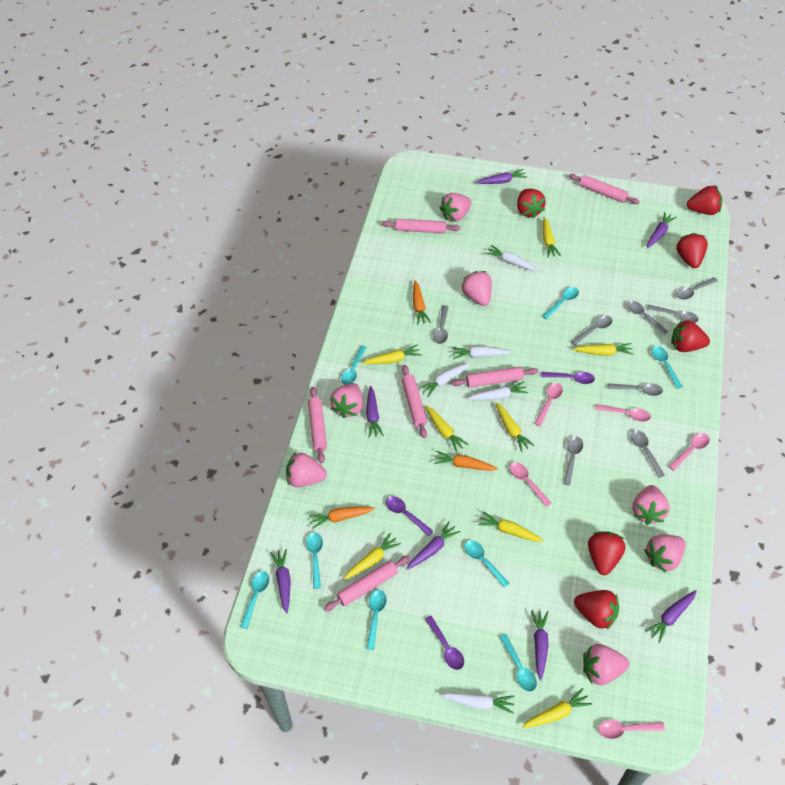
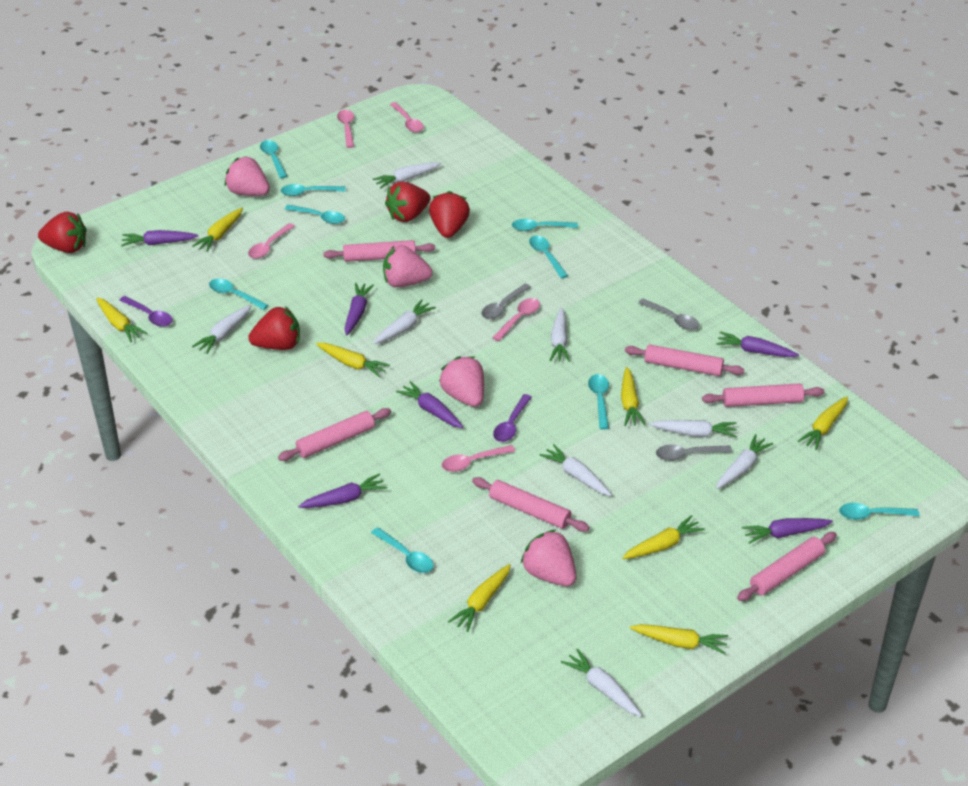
grey spoon: [433,305,449,344] [563,436,583,485] [571,315,613,345] [608,383,663,396] [627,301,668,335] [631,430,665,478] [647,305,698,323] [676,277,718,300] = 8 -> [481,283,531,319] [638,299,700,330] [656,445,732,461] = 3
orange carrot: [309,507,375,529] [413,280,431,325] [434,451,498,471] = 3 -> none = 0
pink strawberry: [286,452,327,487] [330,383,363,418] [440,193,471,222] [461,271,492,306] [583,644,629,685] [632,485,670,525] [644,534,685,572] = 7 -> [225,156,270,196] [383,245,432,287] [439,356,484,407] [521,529,576,586] = 4
purple carrot: [270,549,291,614] [366,386,384,438] [407,521,461,570] [476,169,527,184] [531,610,549,680] [646,590,697,643] [647,212,677,248] = 7 -> [121,230,198,246] [298,474,387,508] [345,283,374,335] [396,381,463,428] [716,331,799,357] [742,518,833,544] = 6
purple spoon: [386,496,433,536] [425,616,464,670] [541,372,595,384] = 3 -> [119,296,172,327] [493,394,532,442] = 2
red strawberry: [517,189,546,218] [574,590,619,630] [588,531,626,575] [671,320,710,352] [676,233,708,268] [687,186,722,215] = 6 -> [38,212,87,253] [248,306,300,350] [385,182,430,222] [429,191,470,238] = 4
turquoise spoon: [240,571,269,629] [306,532,323,589] [341,345,367,385] [366,590,387,650] [464,540,509,587] [499,634,537,692] [542,287,579,319] [652,346,683,389] = 8 -> [209,279,269,310] [260,140,287,179] [281,184,346,196] [285,205,345,224] [371,527,434,573] [512,219,578,231] [529,235,568,279] [588,374,609,430] [839,503,919,520] = 9
white carrot: [418,362,470,397] [440,693,515,714] [452,346,512,359] [468,381,529,400] [485,245,537,271] = 5 -> [192,305,251,354] [373,162,441,189] [374,299,436,344] [539,444,612,496] [549,307,570,362] [561,649,642,717] [650,420,737,438] [716,434,773,489] = 8

